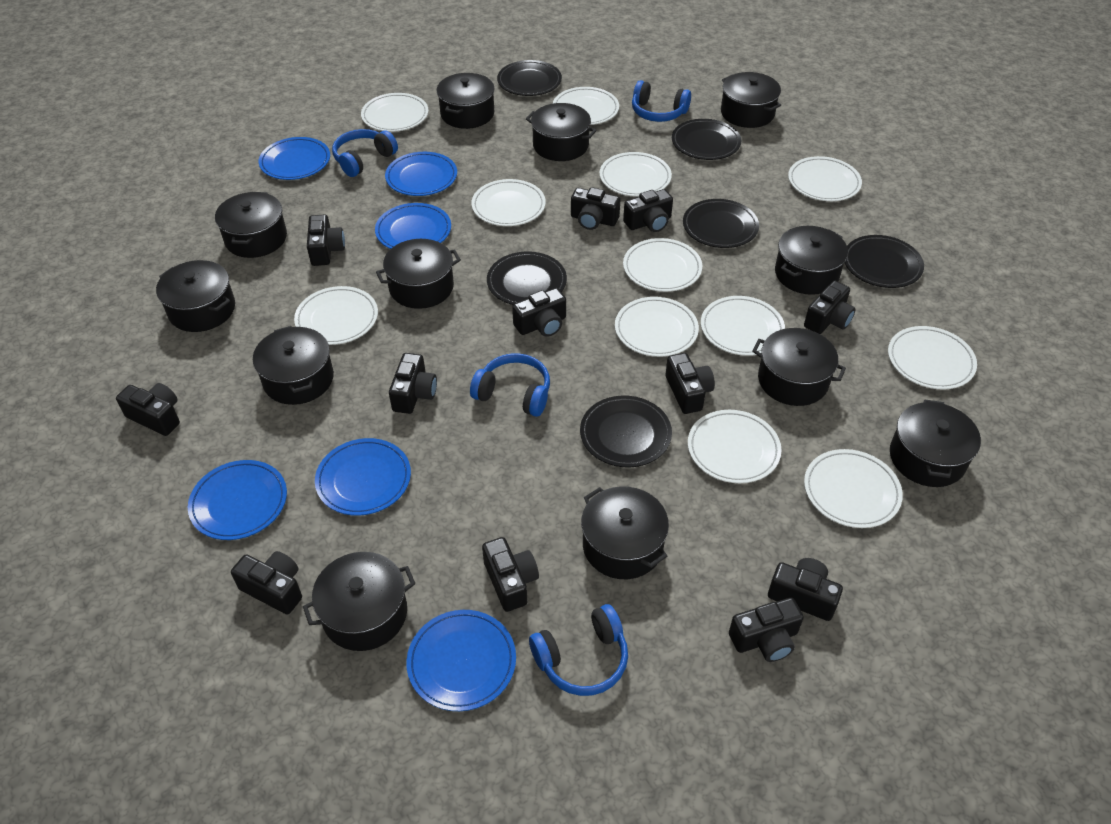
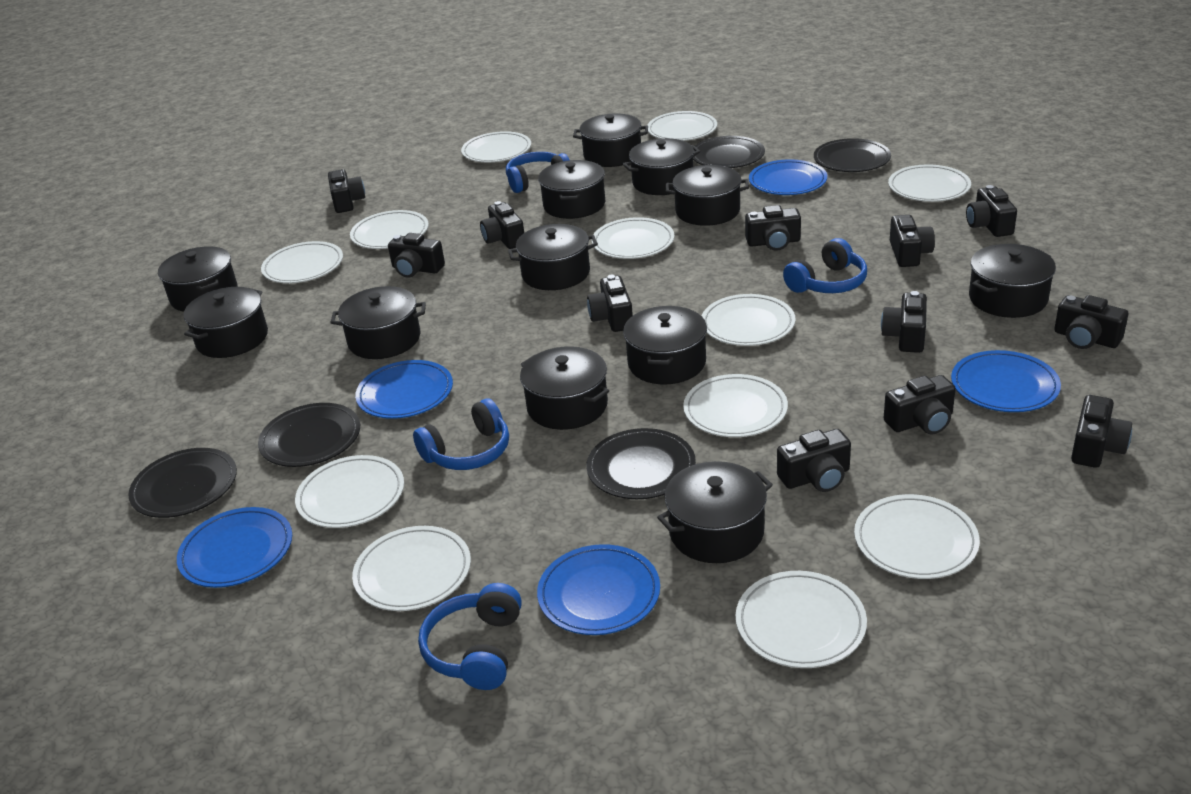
black plate: [487,252,567,305] [497,60,562,96] [580,396,672,467] [672,119,741,160] [683,199,759,248] [844,235,924,288] = 6 -> [128,448,237,518] [258,403,360,467] [586,428,696,499] [693,136,765,168] [814,138,891,172] = 5
blue plate: [188,460,287,540] [259,137,330,180] [315,438,411,516] [375,203,451,249] [385,152,457,196] [406,610,516,711] = 6 -> [177,507,292,588] [355,360,453,419] [537,544,660,635] [749,160,827,195] [951,350,1061,412] = 5

